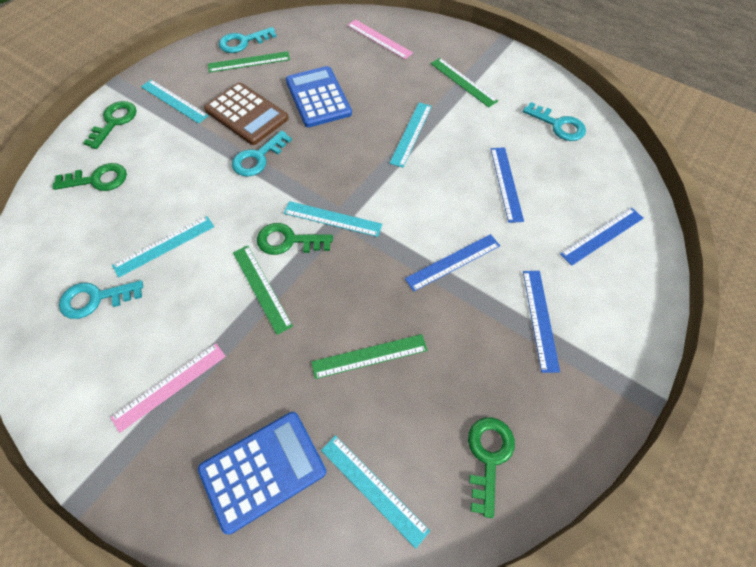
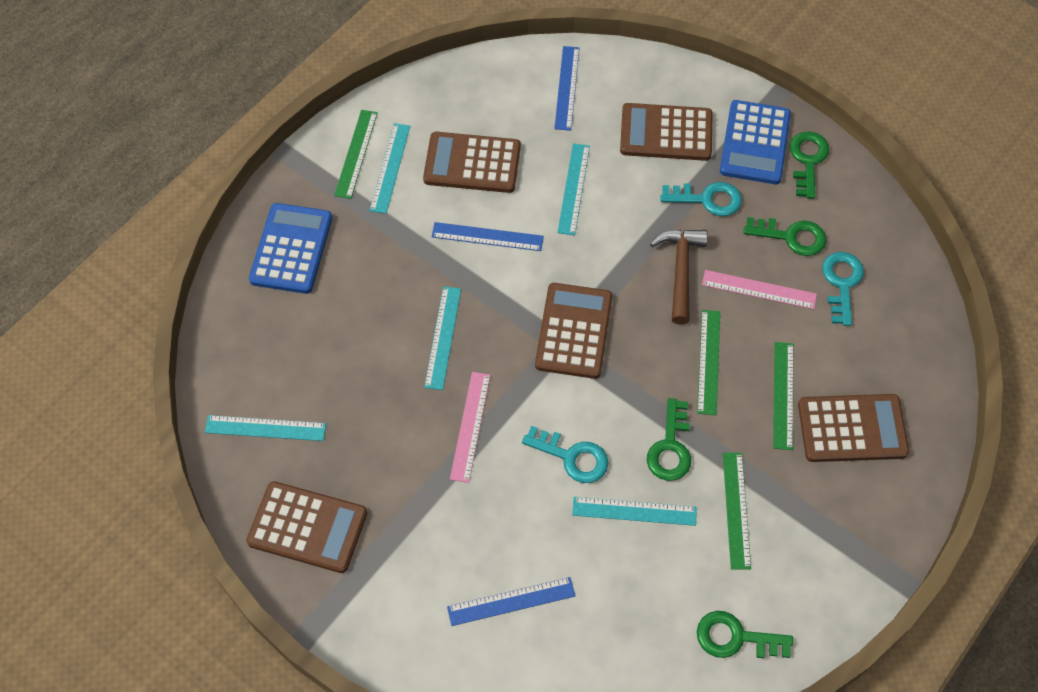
blue ruler: [405,234,500,292] [491,147,524,223] [523,271,560,373] [560,208,644,266] = 4 -> [432,222,544,251] [447,577,576,626] [554,46,580,131] = 3
brown calculator: [204,82,289,145] = 1 -> [246,481,367,573] [423,132,521,193] [535,283,612,379] [620,103,713,161] [798,394,909,462] = 5
brown hammer: none = 0 -> [650,230,708,325] = 1
turquoise key: [59,280,143,319] [219,27,277,53] [232,130,292,177] [523,102,586,141] = 4 -> [522,426,608,483] [660,182,742,216] [822,252,864,326] = 3

